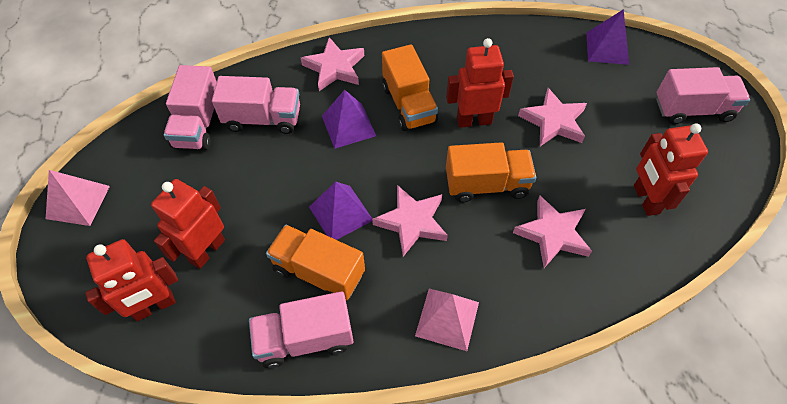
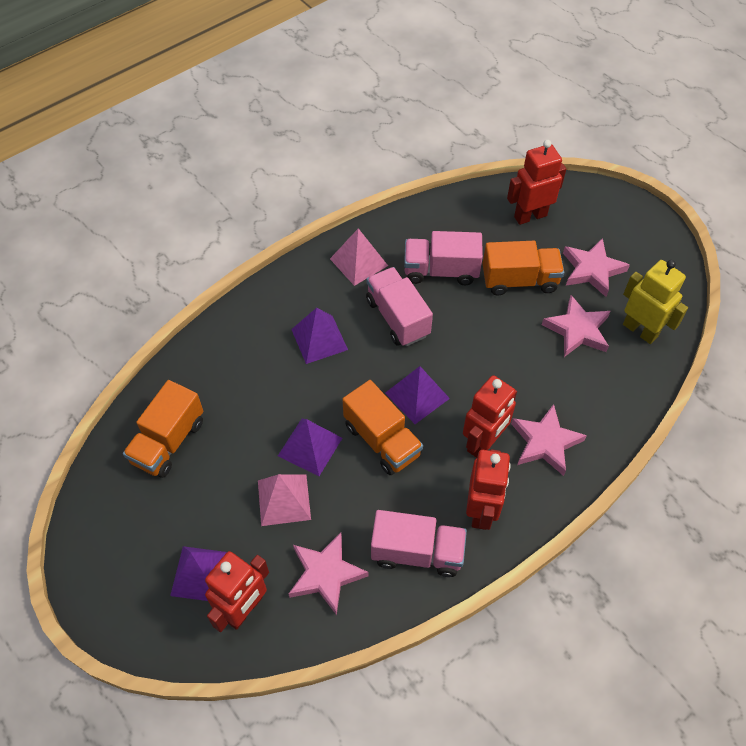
pink truck: [164,65,217,150] [212,76,300,134] [249,291,354,368] [656,67,750,125] = 4 -> [366,267,433,346] [371,510,467,577] [404,231,483,285] = 3
purple pyramid: [309,182,372,240] [322,90,376,149] [586,9,629,65] = 3 -> [170,546,227,601] [278,419,342,476] [291,308,348,364] [385,366,450,424] = 4
yellow robot: none = 0 -> [623,260,688,344] = 1

